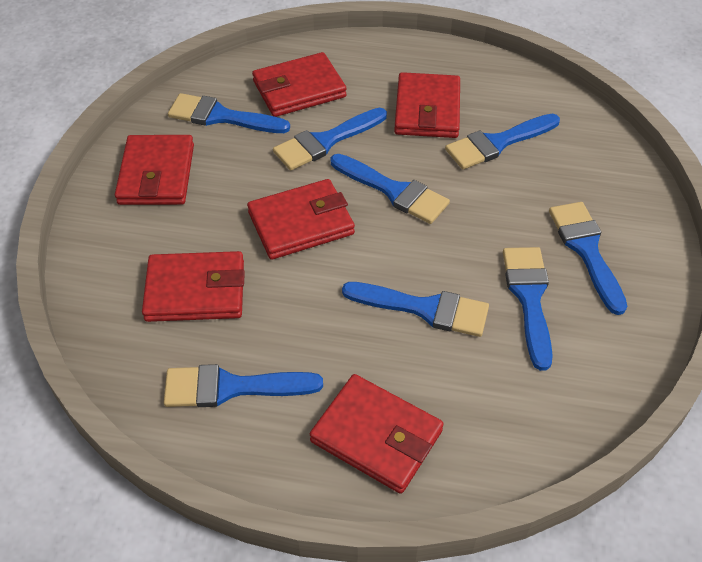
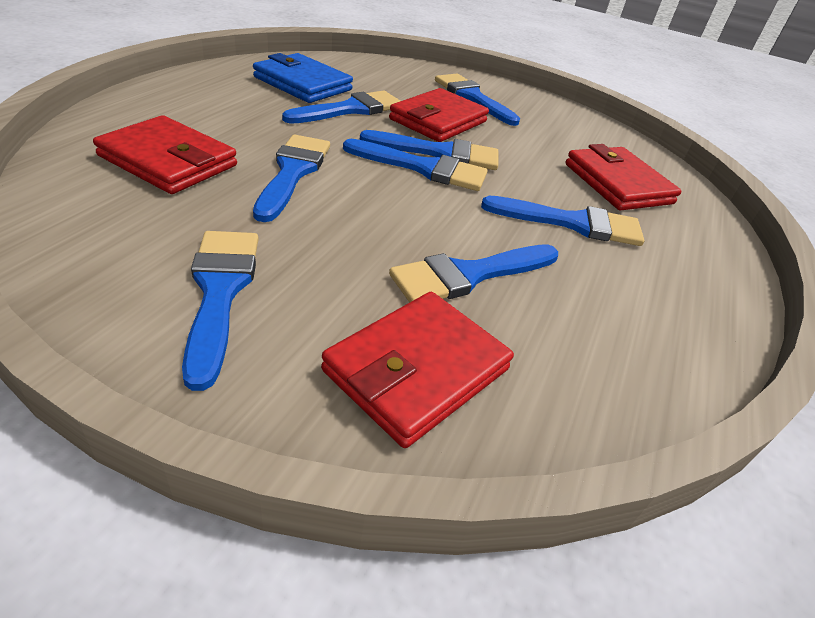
blue wallet: none = 0 -> [253,53,353,103] = 1
red wallet: [115,135,194,205] [142,251,245,322] [247,179,355,260] [252,52,347,117] [310,374,444,494] [394,72,460,138] = 6 -> [93,115,237,194] [321,292,514,448] [389,88,489,142] [566,144,682,211] = 4

